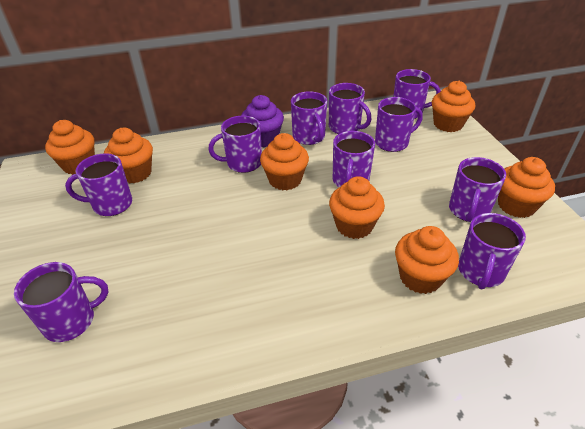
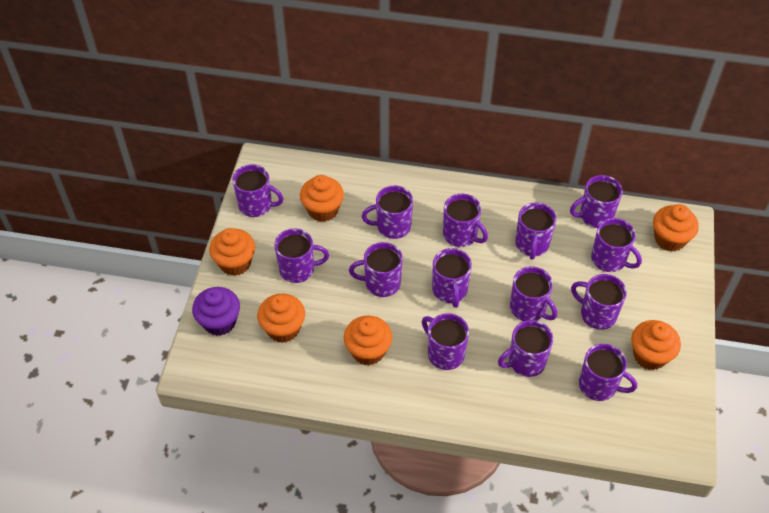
orange cupcake: [45,120,95,175] [104,128,153,183] [260,133,309,190] [329,176,385,239] [395,226,459,294] [432,81,475,132] [498,157,555,218] = 7 -> [209,228,255,276] [257,294,305,343] [300,175,344,222] [344,316,392,365] [631,320,681,370] [653,204,699,252] = 6
purple mug: [14,262,109,342] [65,153,132,216] [208,116,262,173] [291,91,327,145] [329,83,371,134] [333,131,375,187] [375,97,423,152] [393,69,441,119] [449,157,506,222] [458,213,526,289] = 10 -> [232,164,284,217] [274,228,329,283] [349,242,403,297] [362,186,413,239] [422,313,469,370] [432,248,472,308] [443,194,488,247] [498,320,553,377] [510,266,557,321] [515,203,556,260] [570,175,623,228] [571,274,627,330] [579,344,637,401] [591,218,642,272] = 14

